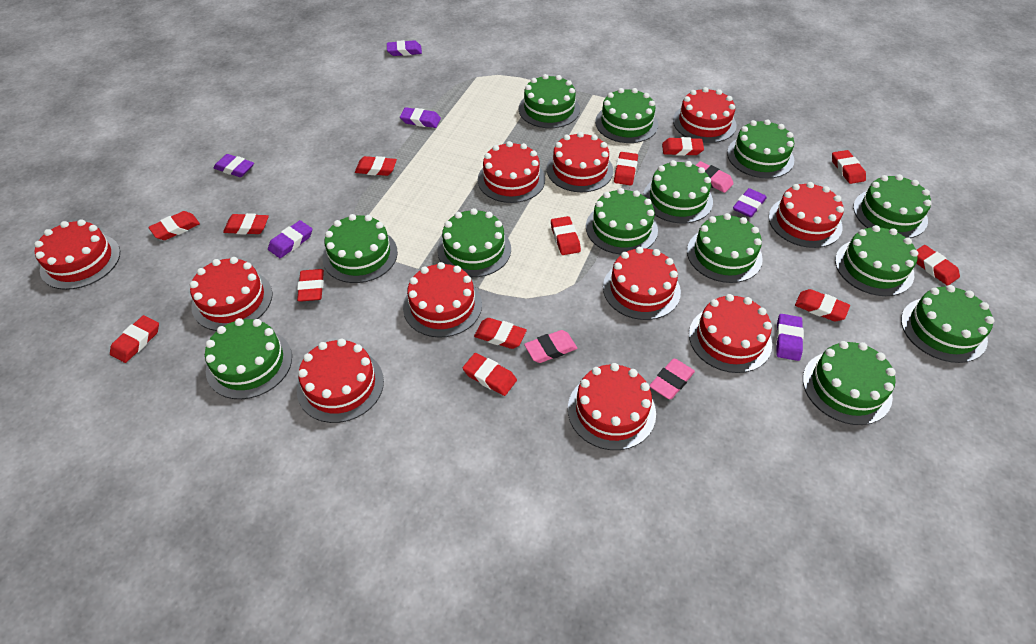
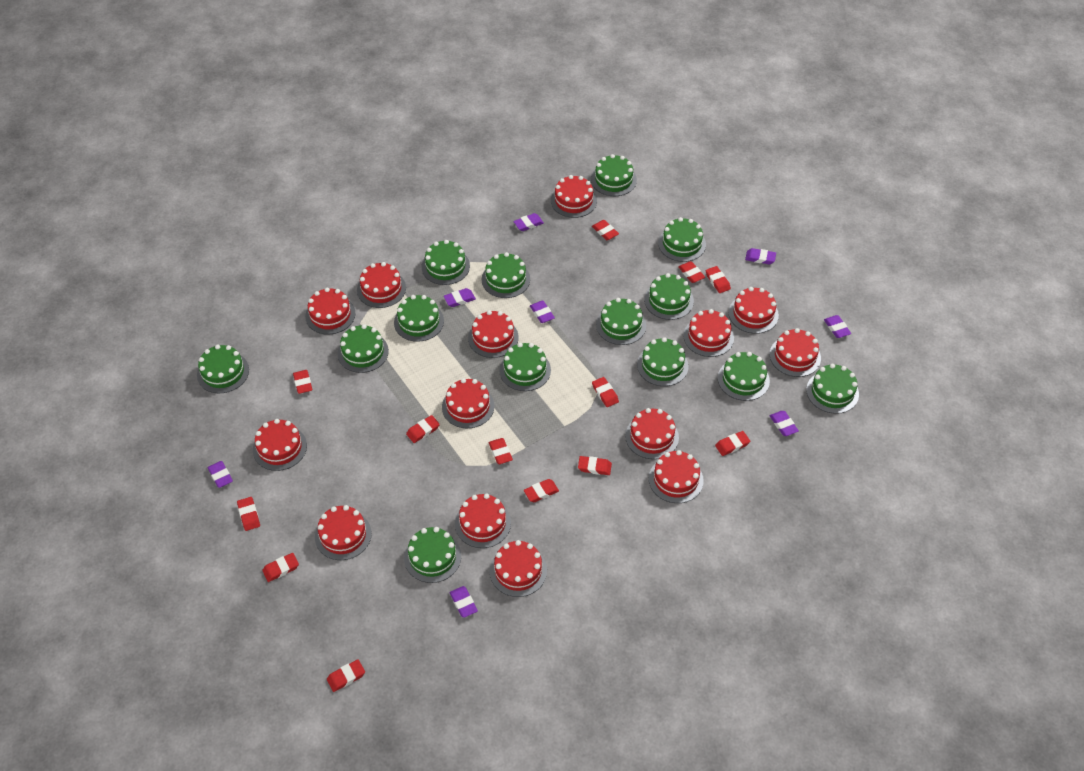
green cake: [205,318,292,399] [322,214,398,283] [437,208,511,277] [519,74,580,128] [586,188,658,255] [595,88,658,143] [643,160,713,223] [687,213,763,283] [727,119,794,178] [803,341,896,425] [835,225,918,296] [853,174,932,238] [901,285,994,363] = 13 -> [197,345,249,393] [337,324,389,373] [394,295,444,342] [404,527,461,583] [422,240,470,285] [482,252,530,298] [499,343,551,391] [591,154,637,196] [596,298,646,345] [637,337,688,386] [644,273,694,320] [658,217,706,262] [718,352,770,401] [806,364,859,414] = 14
pink eraser: [524,330,577,363] [649,359,695,399] [696,161,734,193] = 3 -> none = 0
purple eraser: [213,154,254,177] [268,220,312,258] [387,40,422,56] [400,107,441,128] [733,188,767,217] [776,314,804,361] = 6 -> [208,461,233,488] [444,288,476,307] [449,586,478,618] [513,213,544,231] [530,301,555,323] [745,248,776,264] [770,411,799,436] [824,315,851,338] = 8
red cake: [34,219,120,290] [190,257,273,331] [297,338,384,423] [403,262,482,338] [478,141,545,203] [547,132,613,192] [568,363,656,450] [603,247,681,320] [673,87,736,143] [689,294,772,373] [769,182,844,248] = 11 -> [253,419,307,471] [305,288,356,335] [315,505,372,560] [357,262,406,308] [442,378,494,428] [455,494,511,548] [468,310,519,358] [490,540,547,597] [551,175,597,218] [625,408,679,459] [649,450,704,503] [683,309,734,357] [728,287,779,334] [770,328,821,377] = 14

